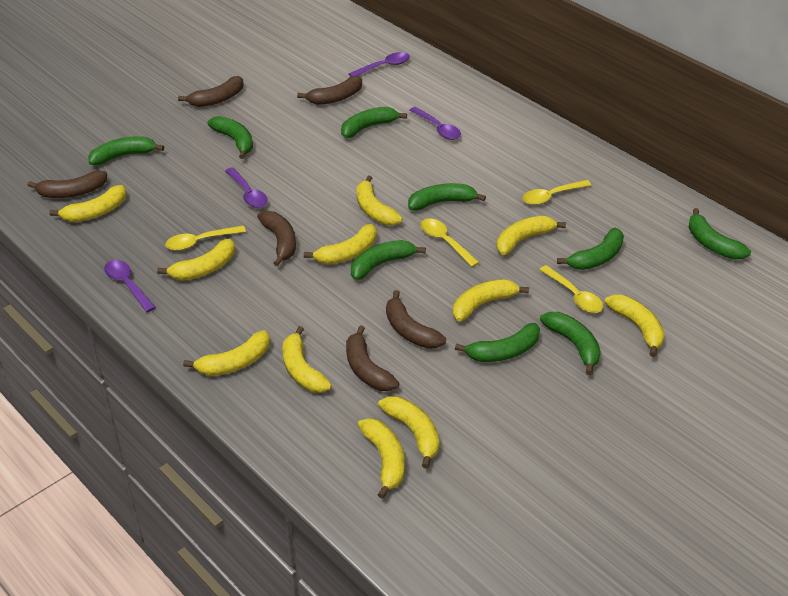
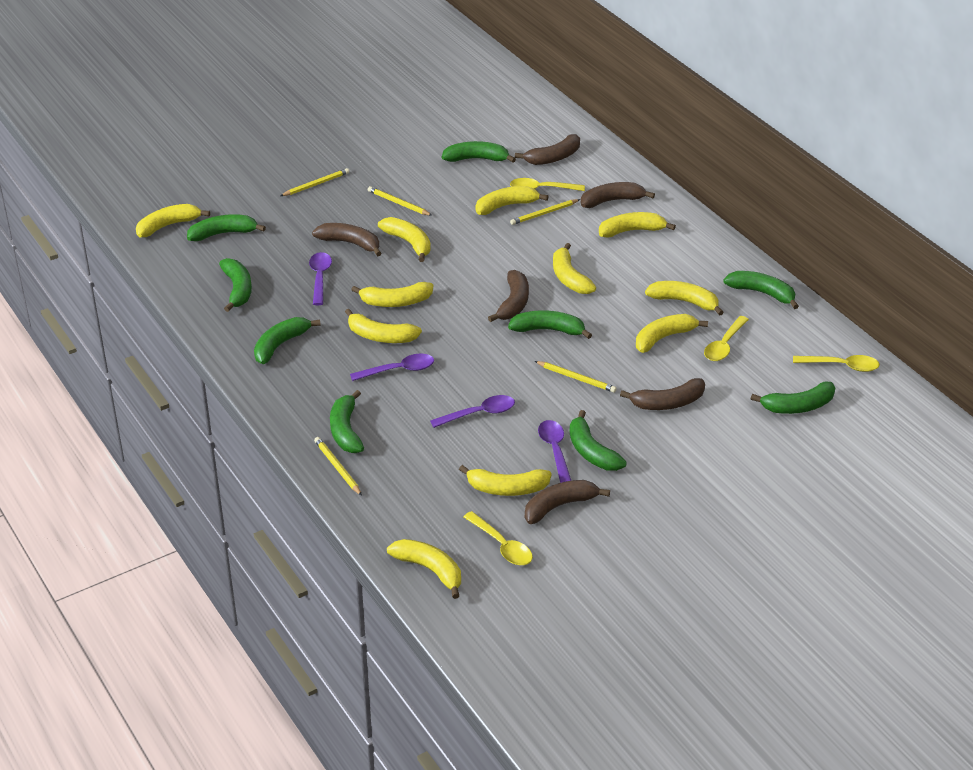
yellow pencil: none = 0 -> [280,168,349,196] [314,437,362,496] [368,186,432,216] [510,199,580,225] [535,361,617,393] = 5

